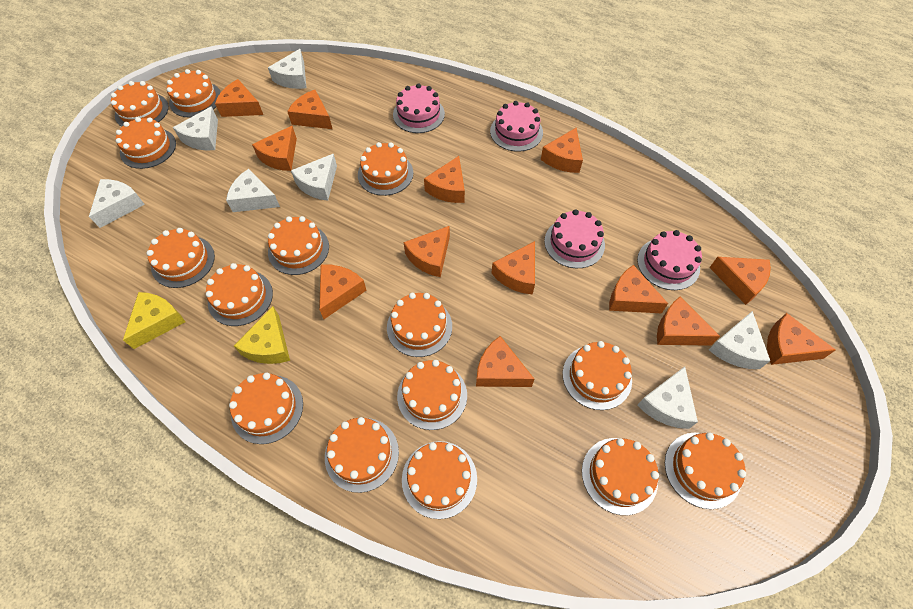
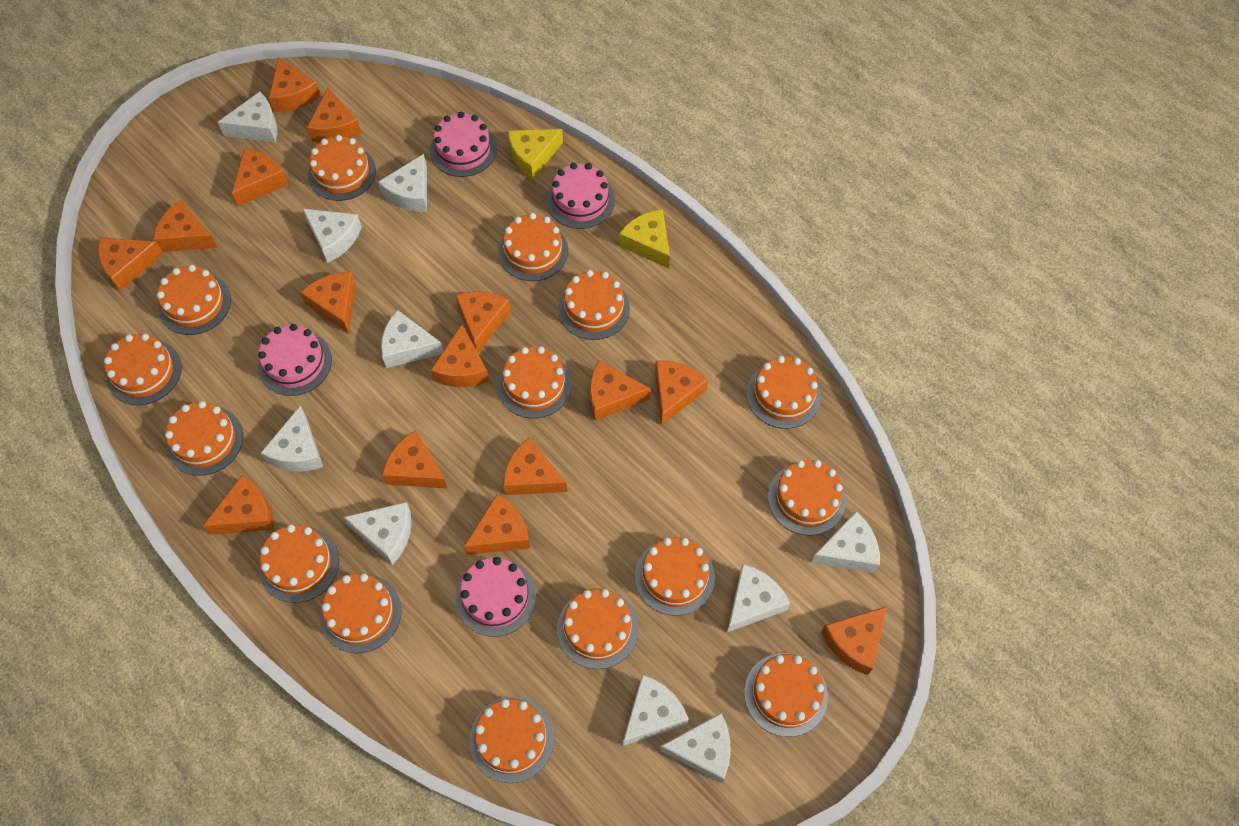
orange cheese: [215,79,263,117] [252,126,297,171] [287,90,332,129] [319,265,367,319] [403,226,450,277] [424,156,465,203] [476,336,534,387] [491,241,535,295] [541,128,583,173] [609,265,668,314] [657,297,720,346] [709,257,771,305] [767,313,836,365] = 13 -> [98,238,164,291] [153,200,217,252] [203,474,274,535] [232,149,289,206] [269,57,321,112] [300,272,356,333] [307,88,362,143] [382,430,448,489] [431,325,489,387] [455,291,511,353] [464,494,530,555] [503,438,567,495] [590,361,651,421] [655,361,708,425] [821,606,887,675] = 15
white cheese: [89,179,145,228] [173,106,218,150] [226,169,280,212] [268,49,307,89] [291,154,337,201] [637,366,698,429] [709,311,770,369] = 7 -> [218,92,277,142] [261,406,323,471] [302,208,362,263] [343,502,411,565] [378,154,427,212] [381,310,443,368] [623,674,689,746] [660,713,731,783] [727,564,790,632] [811,511,880,573] = 10

